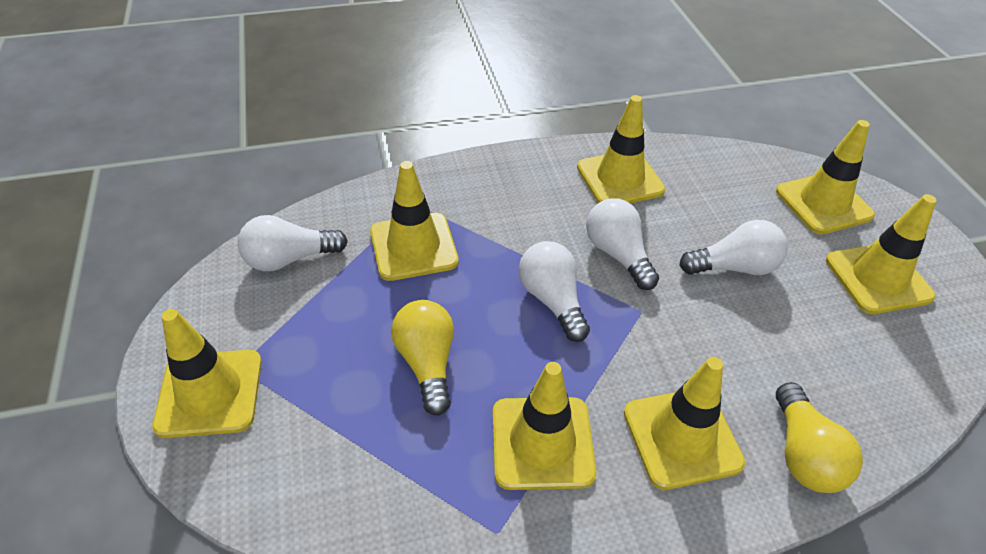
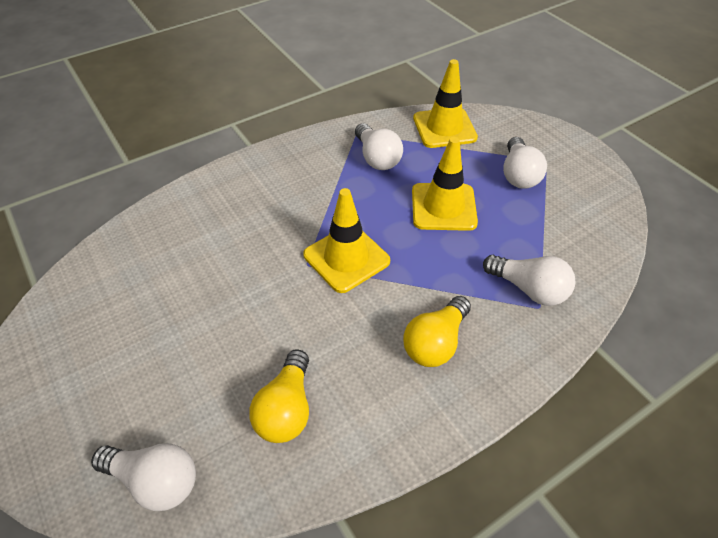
yellow traffic cone: [152,309,262,438] [370,161,459,281] [493,362,596,490] [577,95,666,203] [624,357,745,490] [776,120,875,234] [826,194,937,314] = 7 -> [303,188,390,293] [412,137,478,231] [413,59,478,148] = 3

